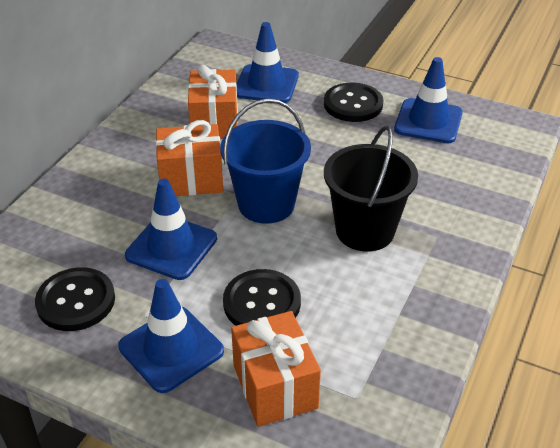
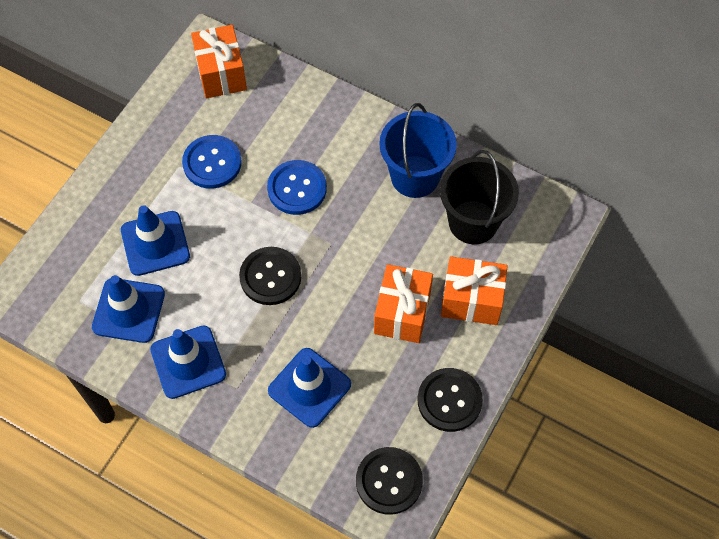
blue button: none = 0 -> [182,135,242,189] [267,160,327,215] = 2

